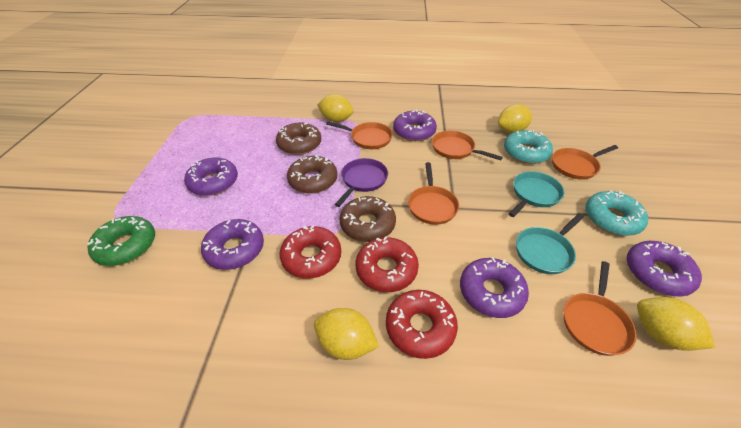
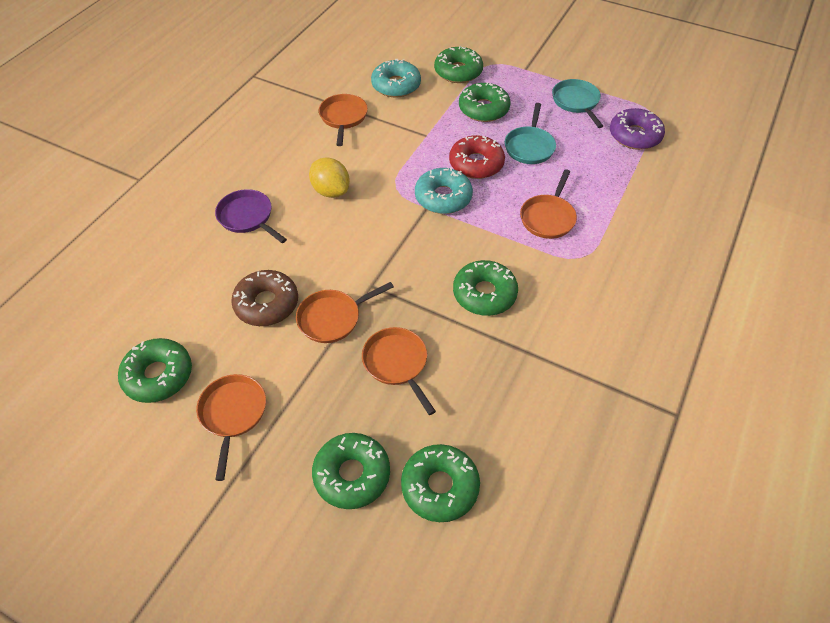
brown donut: [276,123,321,155] [287,156,337,194] [340,196,396,242] = 3 -> [231,270,298,326] = 1
green donut: [87,216,155,266] = 1 -> [118,338,192,403] [312,433,390,509] [401,444,480,522] [434,46,483,83] [453,260,518,316] [459,82,511,122] = 6
purple donut: [184,158,238,196] [201,219,264,270] [393,110,437,141] [460,257,529,318] [627,241,702,297] = 5 -> [610,108,665,150] = 1
red donut: [280,225,341,279] [356,236,419,292] [386,290,458,359] = 3 -> [449,135,505,179] = 1
yellow lemon: [314,308,379,360] [317,94,354,122] [498,104,532,133] [637,297,715,351] = 4 -> [309,157,350,198] = 1

